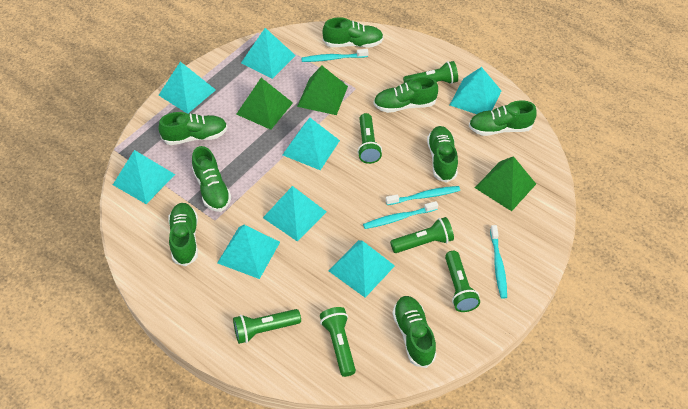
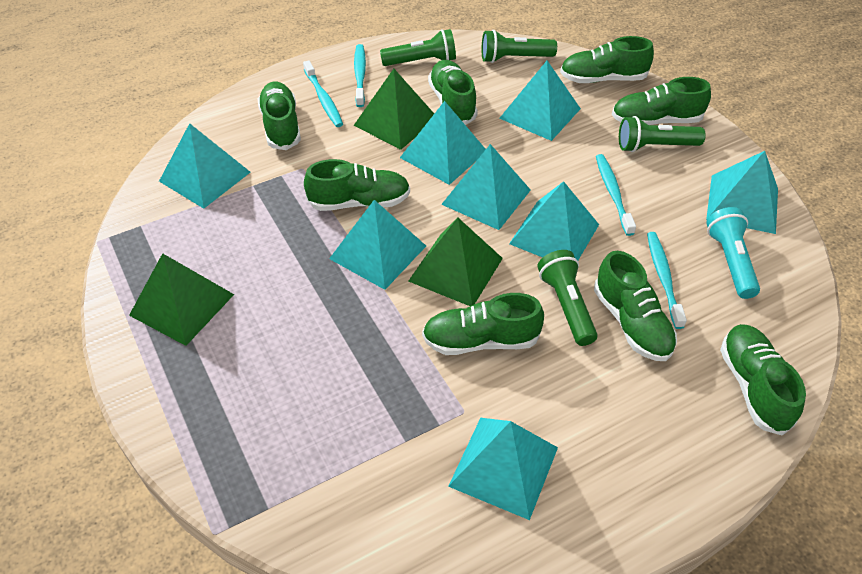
green flashlight: [233,309,301,344] [320,307,356,377] [357,113,382,164] [390,217,454,253] [403,61,458,84] [445,251,480,312] = 6 -> [380,29,456,66] [481,30,557,63] [538,250,598,346] [619,116,706,152] = 4
turquoise flashlight: none = 0 -> [706,207,760,299] = 1

